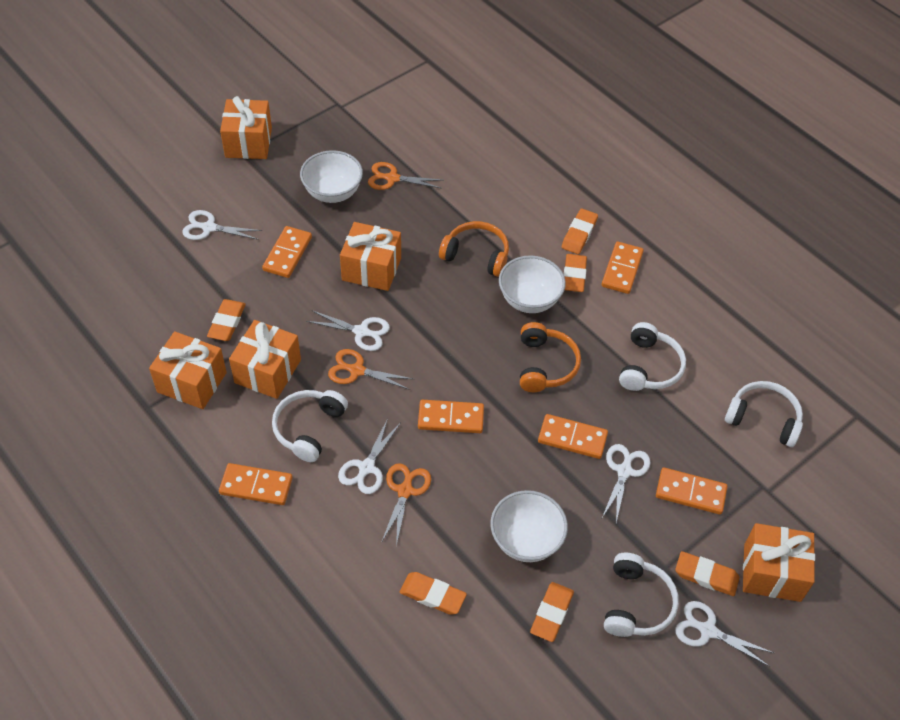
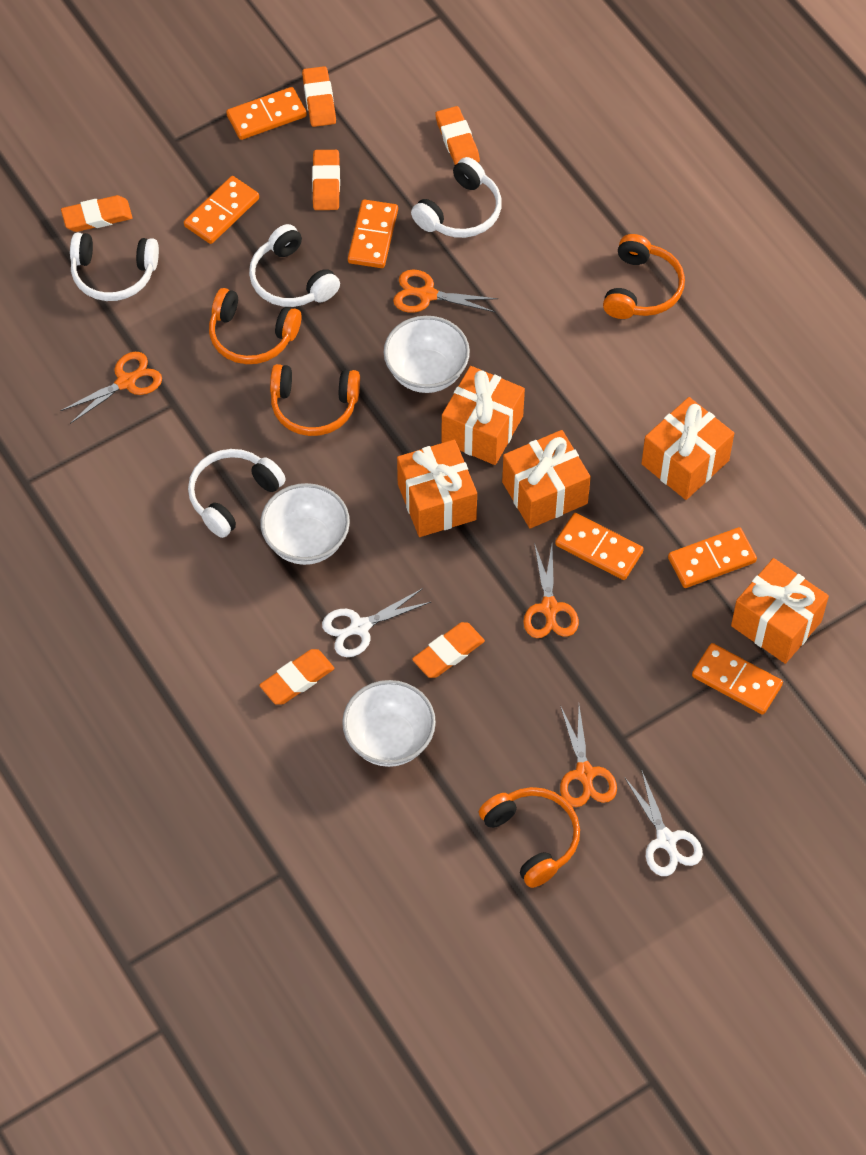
orange headphones: [439,221,509,277] [520,322,581,392] = 2 -> [209,288,301,364] [270,364,360,436] [479,787,580,888] [603,234,685,319] = 4
orange scissors: [328,349,413,390] [368,162,442,190] [381,463,431,546] = 3 -> [60,352,162,424] [393,269,498,313] [523,543,579,638] [560,705,617,807] = 4
white scissors: [182,210,263,240] [306,310,390,351] [338,418,400,494] [602,444,650,522] [675,601,774,667] = 5 -> [322,588,431,657] [624,771,703,876] = 2

